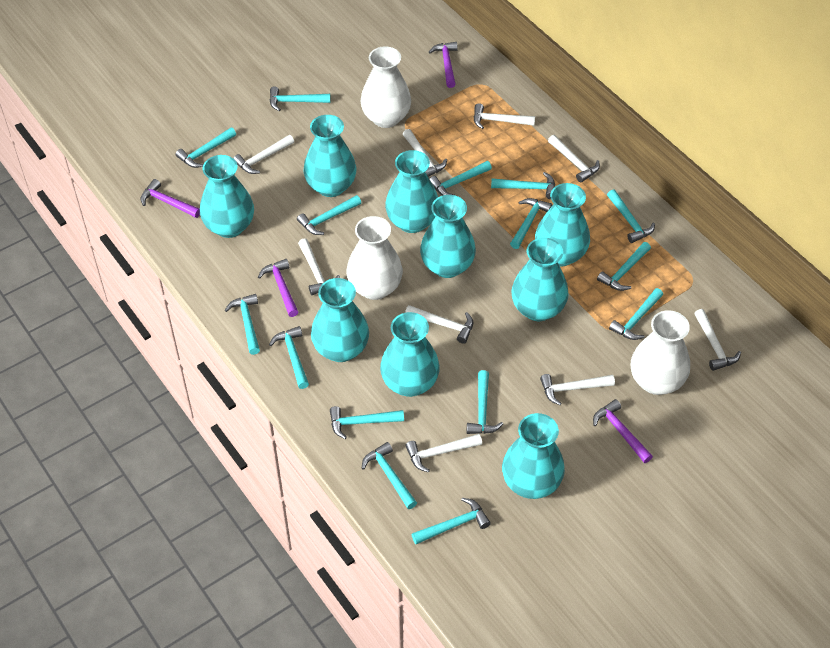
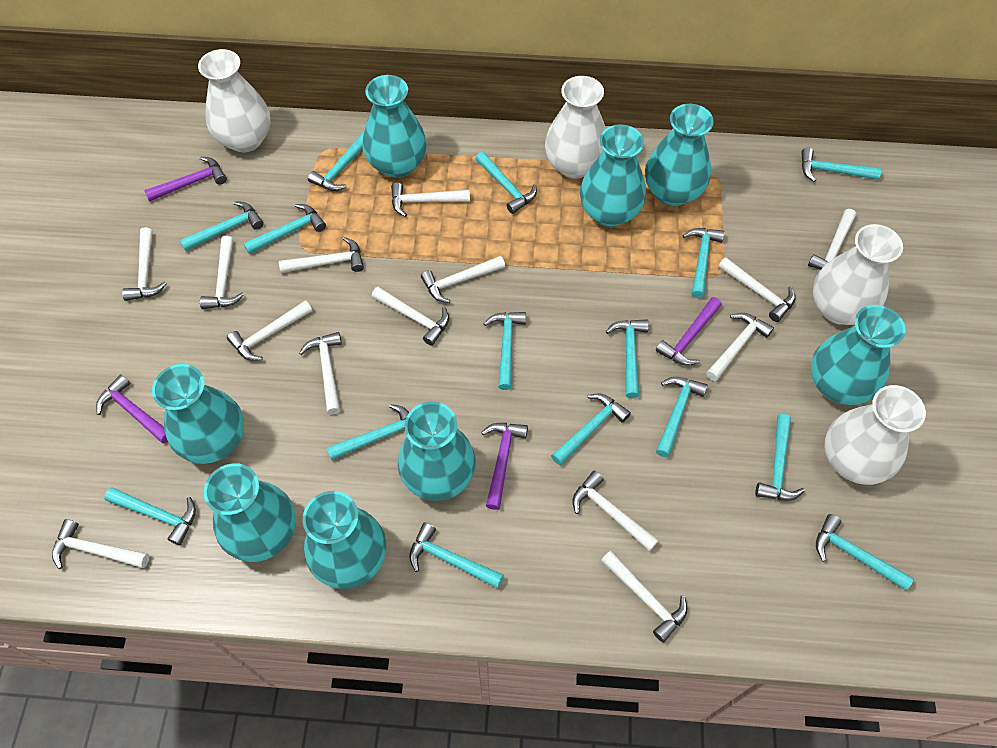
turquoise vase: [200,155,254,238] [303,115,357,197] [311,278,369,362] [380,312,440,397] [385,150,438,233] [420,195,476,278] [502,413,565,499] [511,238,569,321] [535,183,590,266] = 9 -> [152,364,244,464] [204,463,296,562] [302,491,386,589] [363,75,427,178] [398,402,476,501] [580,124,646,227] [645,104,714,206] [811,305,906,405] = 8
white hammer: [233,135,294,174] [298,238,340,295] [403,129,447,177] [405,305,473,344] [405,434,482,473] [473,103,535,129] [540,374,615,405] [548,135,600,183] [694,309,741,371] = 9 -> [52,519,149,569] [122,227,166,301] [200,236,244,309] [227,300,312,361] [279,237,364,273] [299,332,342,415] [371,287,449,346] [391,182,470,217] [421,256,505,303] [573,471,659,551] [601,551,687,643] [706,313,774,381] [718,257,796,322] [808,209,856,270] = 14
white vase: [346,216,403,300] [361,46,411,128] [631,310,690,395] = 3 -> [198,49,270,152] [545,76,606,179] [813,224,903,325] [825,385,926,485] = 4

